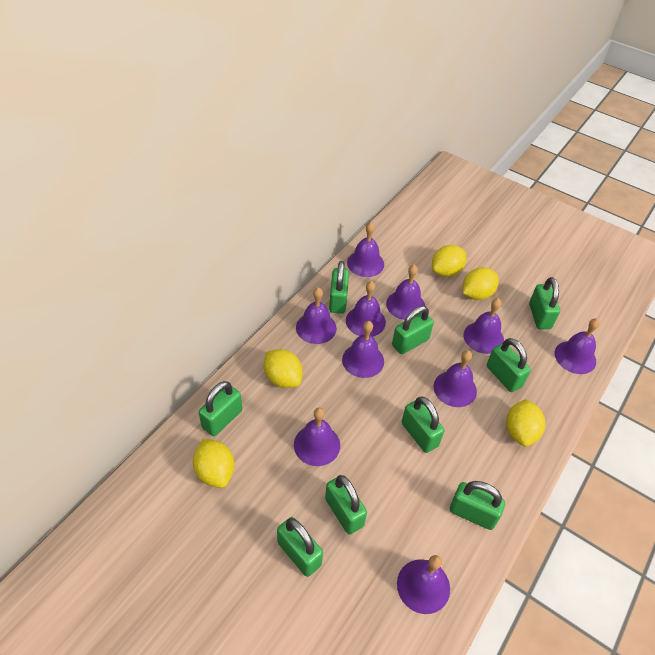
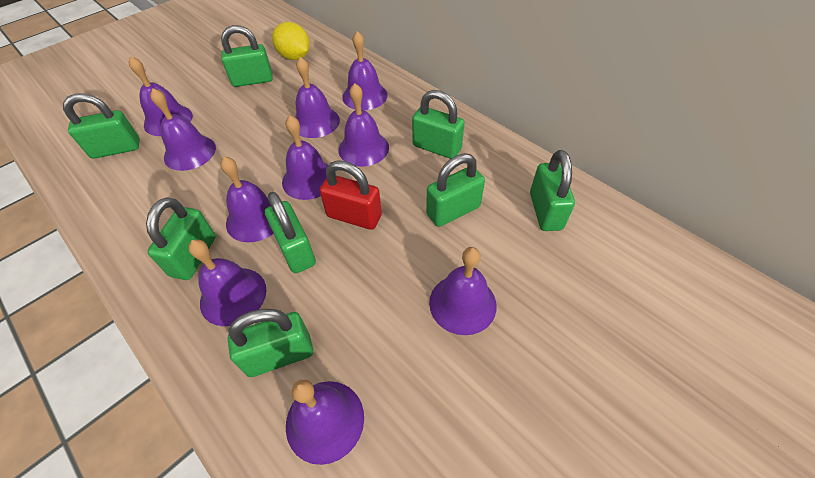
green padlock: [199,381,242,436] [277,517,323,577] [325,475,367,535] [329,261,349,314] [392,306,434,354] [402,397,444,453] [450,481,505,530] [487,338,531,392] [529,277,560,329] = 9 -> [63,93,140,159] [146,197,216,280] [221,25,273,87] [228,309,313,377] [265,192,316,273] [412,90,465,159] [426,153,485,227] [530,150,575,231] = 8
red padlock: none = 0 -> [320,160,382,230] = 1
yellow lemon: [193,439,234,488] [264,349,303,388] [432,245,466,277] [463,267,499,300] [506,399,545,446] = 5 -> [272,22,310,60] = 1

